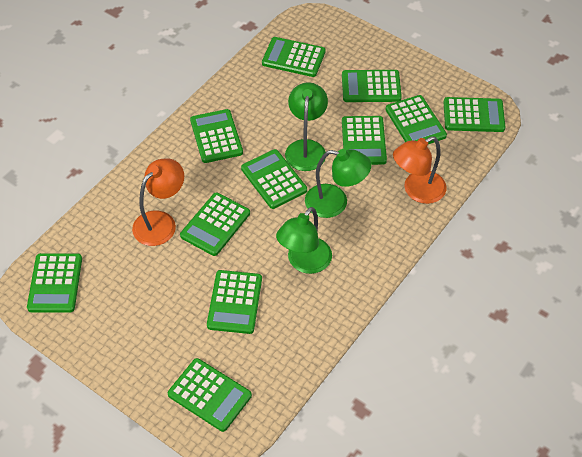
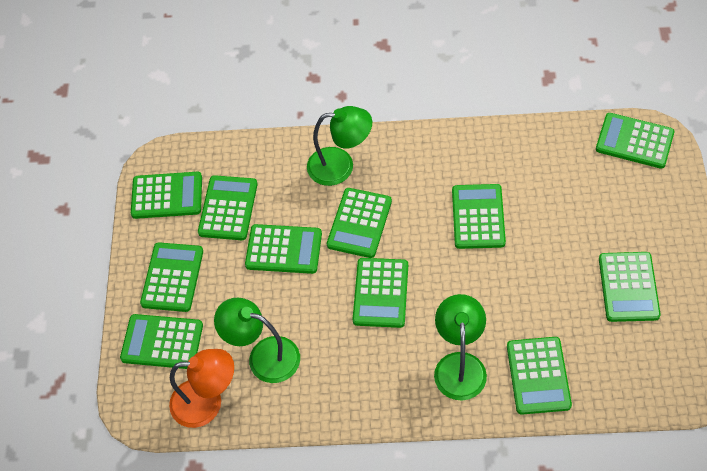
orange lamp: [132,158,184,246] [393,136,447,204] = 2 -> [169,349,234,428] = 1

